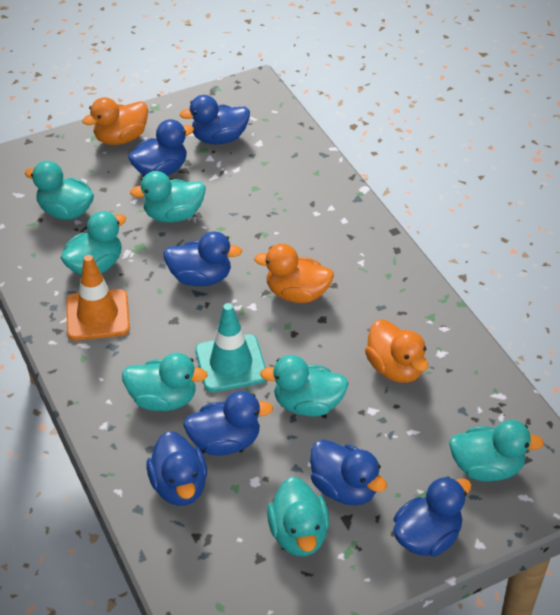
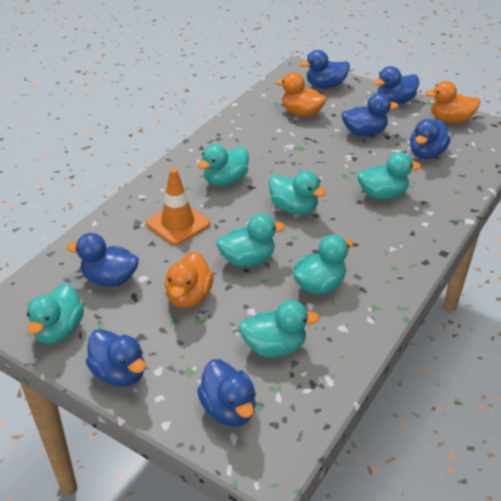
turquoise traffic cone: [195,303,266,392] = 1 -> none = 0

